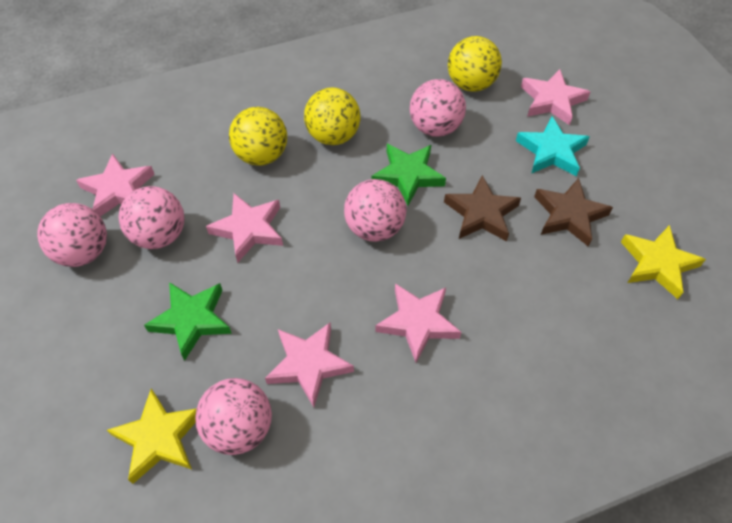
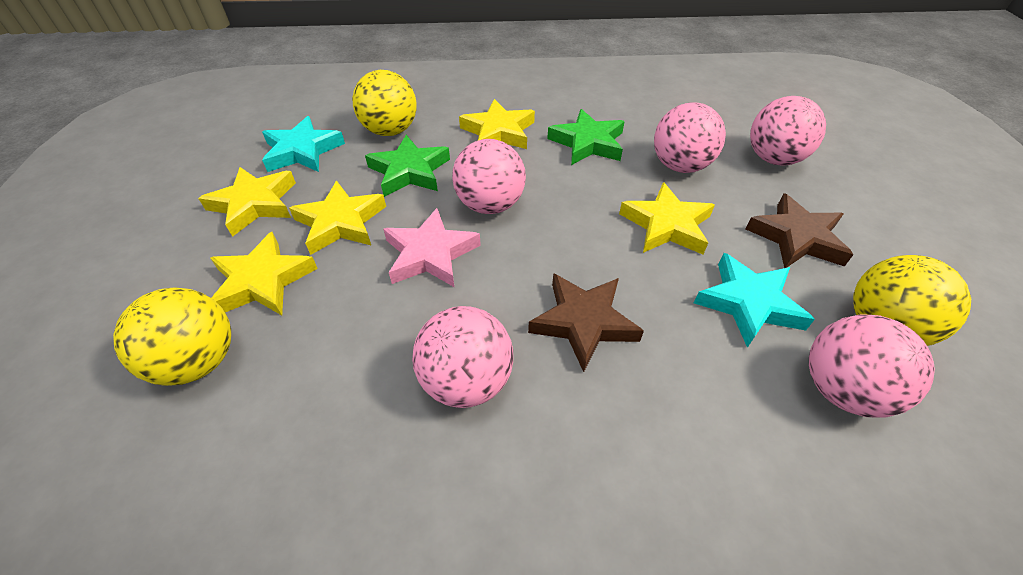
pink star: [76,153,155,217] [206,193,283,263] [265,322,354,407] [375,283,461,363] [521,69,591,125] = 5 -> [383,208,481,288] = 1
turquoise star: [516,116,589,176] = 1 -> [262,116,345,172] [694,253,815,348] = 2
yellow star: [107,389,196,484] [621,225,706,299] = 2 -> [198,167,296,237] [210,232,318,315] [289,181,386,255] [459,99,535,149] [619,182,715,255] = 5

